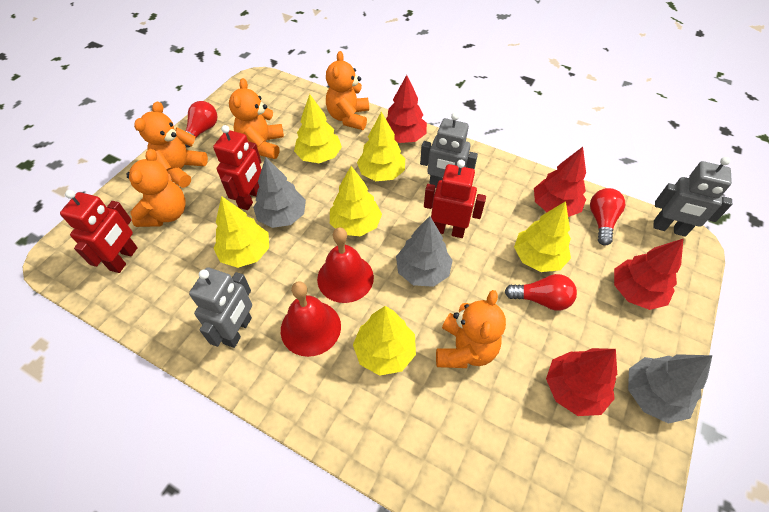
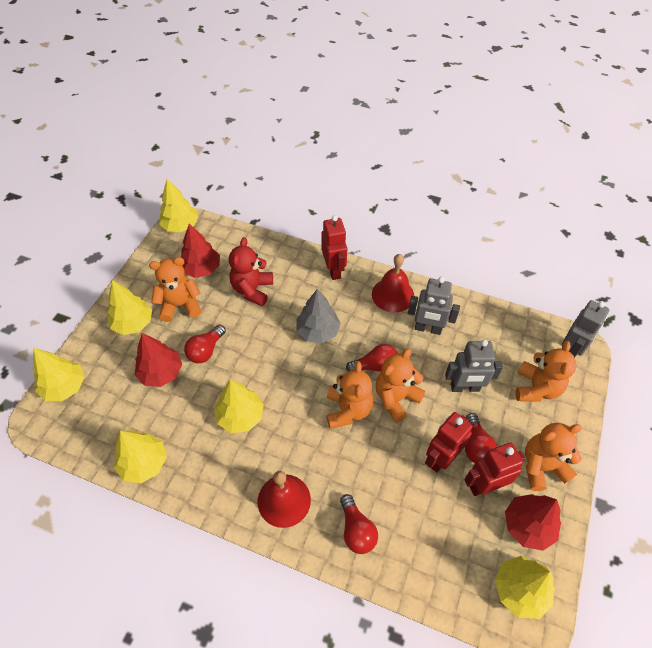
grey tree: [253,157,306,228] [396,216,453,287] [628,354,712,424] = 3 -> [296,289,341,343] = 1
red light bulb: [185,101,217,148] [505,274,577,311] [590,188,625,245] = 3 -> [184,325,226,363] [340,494,378,554] [346,344,398,372] [465,413,497,463] = 4
red teddy bear: none = 0 -> [229,237,273,306] = 1
red tree: [386,75,427,143] [534,147,586,217] [546,348,617,416] [614,238,684,310] = 4 -> [135,333,182,387] [181,224,220,278] [505,494,561,551] = 3

